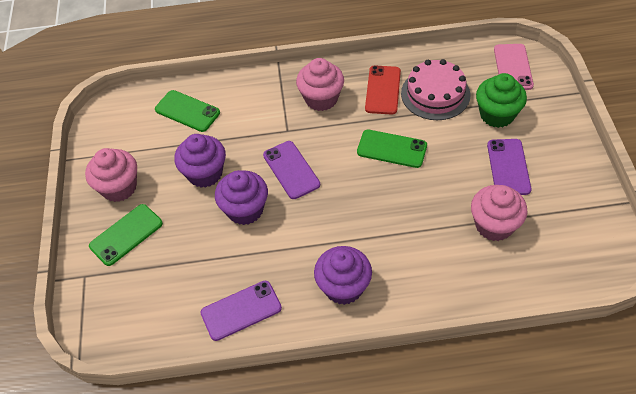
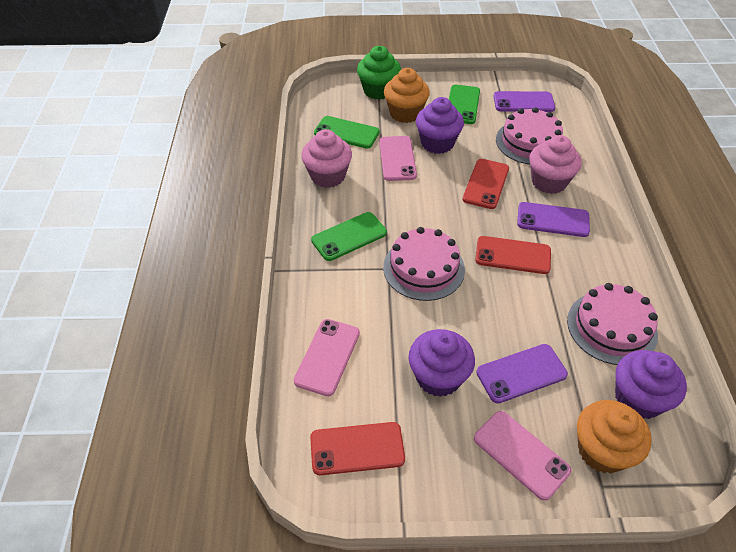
orange cupcake: none = 0 -> [384,68,430,123] [577,400,652,474] = 2
pink cake: [401,59,471,120] = 1 -> [383,227,465,301] [496,107,563,164] [567,283,658,365] = 3
pink cupcake: [85,148,137,202] [296,58,344,111] [471,185,528,241] = 3 -> [301,129,352,188] [529,135,581,194] = 2
pink phone: [494,44,534,90] = 1 -> [294,319,360,396] [379,136,417,181] [474,411,571,501] = 3
red phone: [365,66,401,115] = 1 -> [310,422,405,475] [463,159,509,209] [475,236,551,274] = 3

